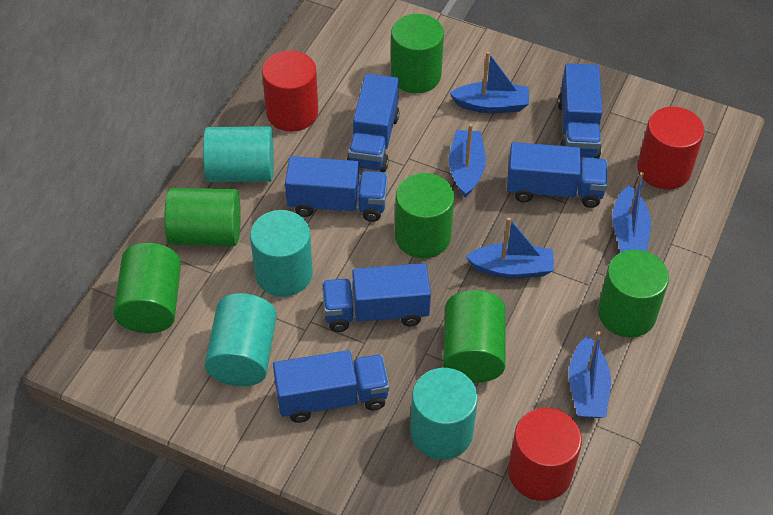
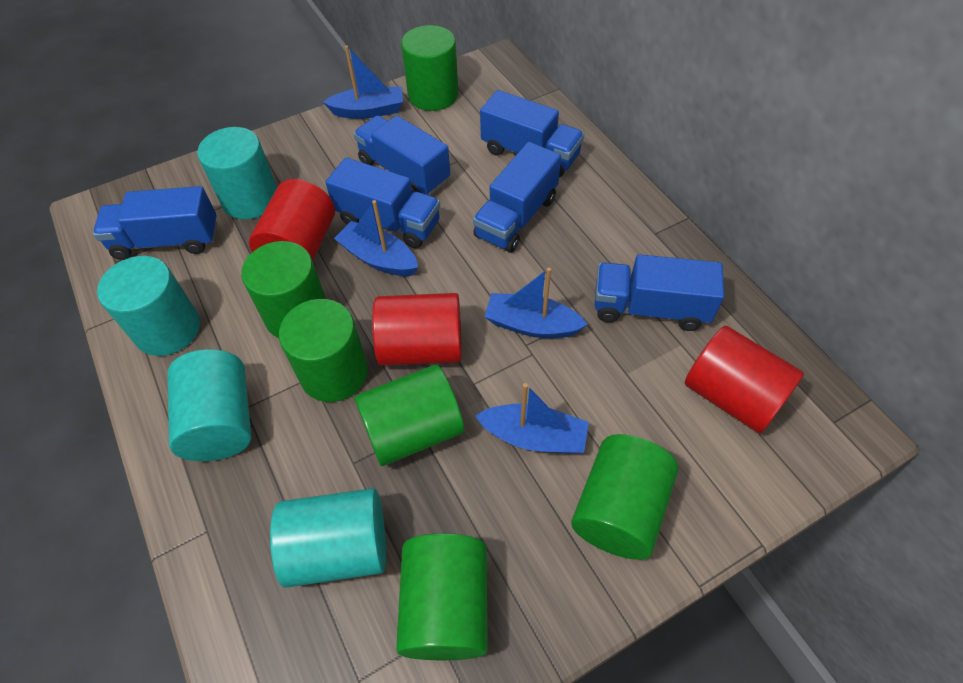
blue boat: [449,51,529,113] [449,124,486,198] [465,217,554,278] [569,331,611,418] [612,172,651,252] = 5 -> [323,45,403,119] [334,200,418,276] [475,383,589,454] [484,268,588,338] = 4

